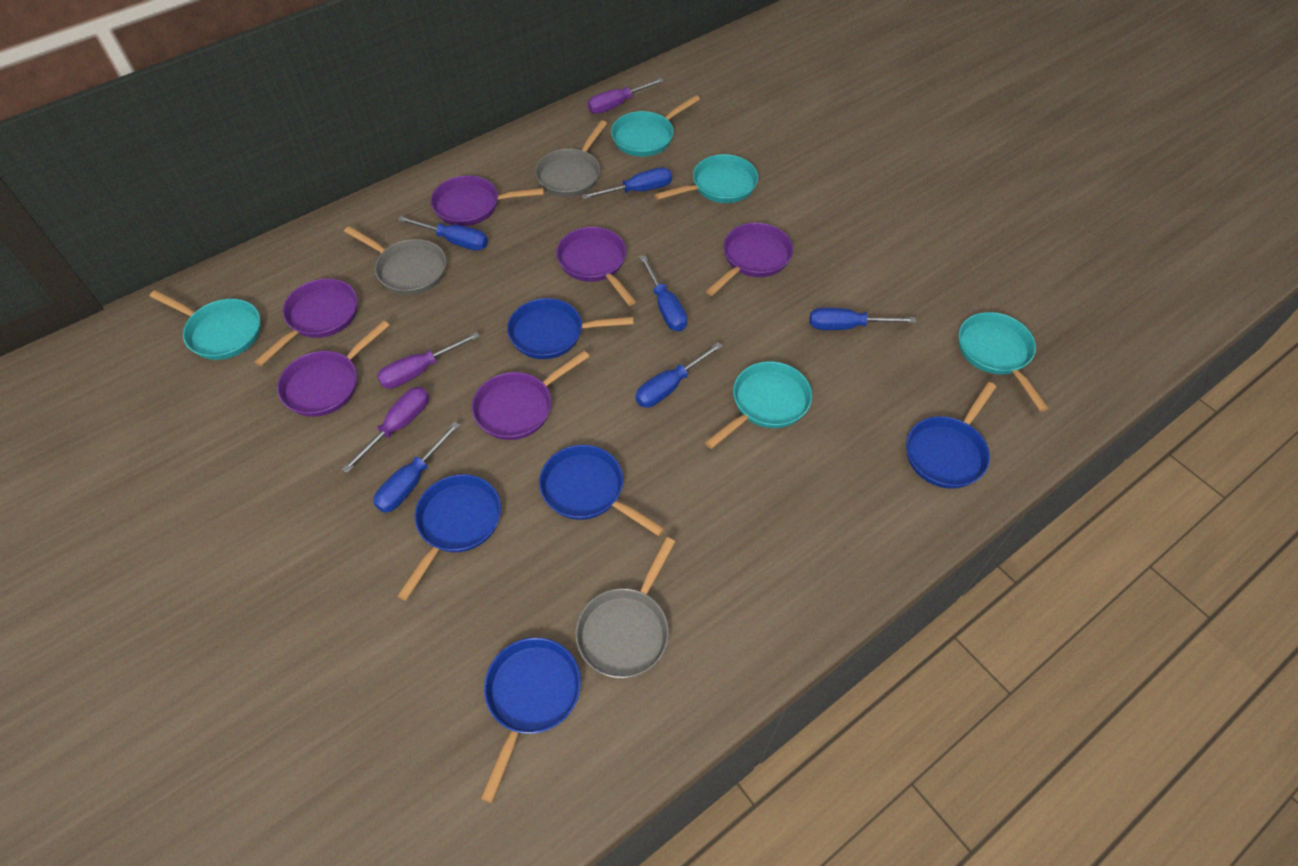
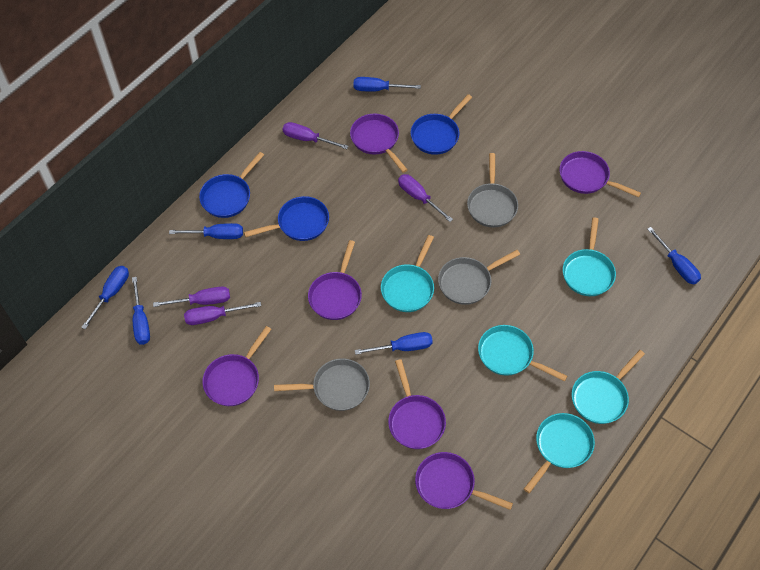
blue pan: [397,474,501,601] [481,637,581,803] [507,298,634,359] [539,445,665,536] [906,382,996,489] = 5 -> [199,152,264,218] [244,196,329,241] [411,94,472,155] = 3
purple screwdriver: [342,387,429,473] [377,332,480,389] [588,78,664,114] = 3 -> [153,287,230,307] [184,302,261,325] [283,122,348,149] [398,174,453,222] = 4

